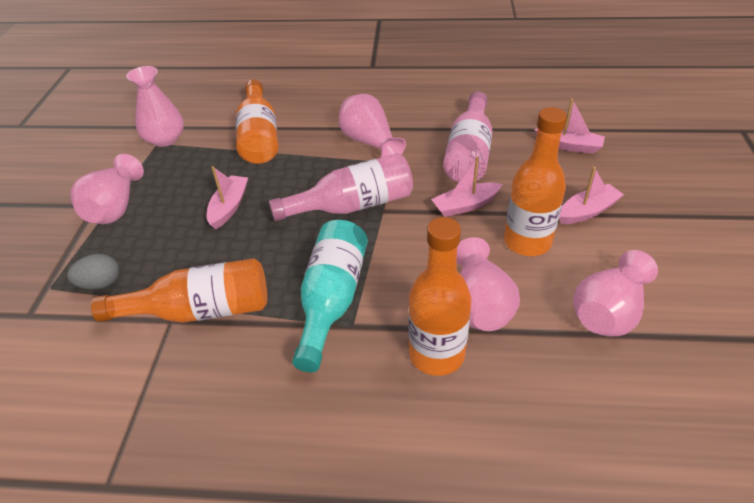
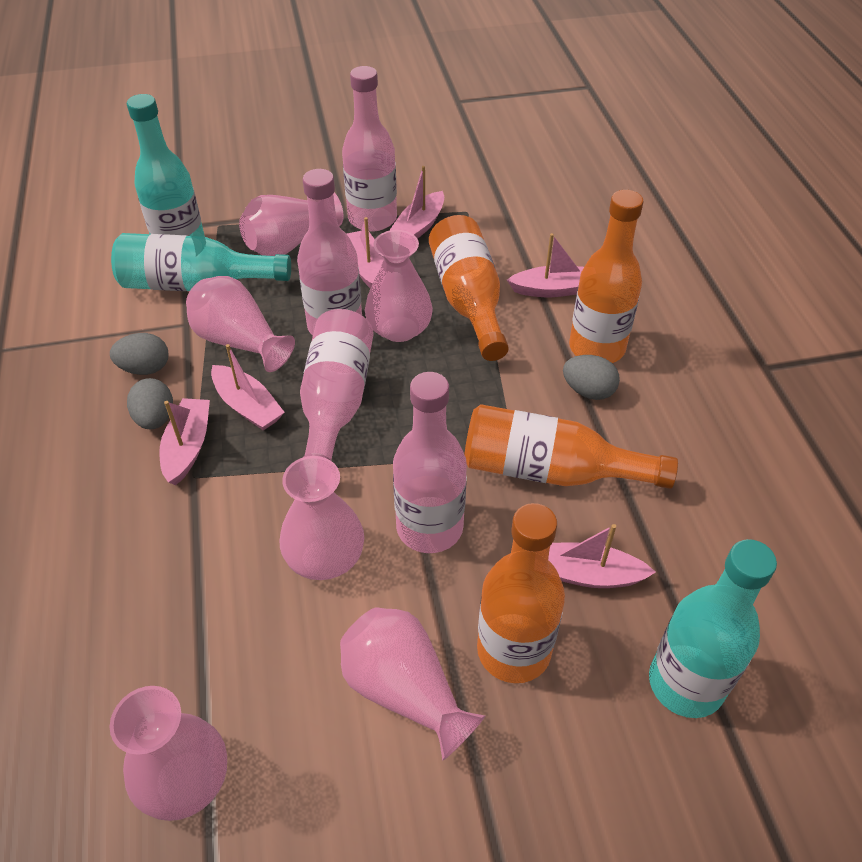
grey egg: [67,254,119,290] = 1 -> [110,333,169,375] [127,378,173,429] [563,355,620,400] = 3
pink boat: [207,166,248,229] [431,156,502,217] [534,99,605,154] [559,167,624,224] = 4 -> [159,398,210,485] [211,344,285,430] [347,217,384,289] [389,166,444,239] [507,233,584,297] [548,524,656,588] = 6
pink bottle: [269,153,413,221] [443,91,492,182] = 2 -> [297,169,362,336] [300,309,374,460] [342,66,397,232] [393,372,467,553] = 4
pink vase: [70,154,144,224] [126,66,184,147] [339,94,406,158] [456,237,520,331] [573,250,658,336] = 5 -> [110,686,227,821] [186,276,295,372] [239,193,344,256] [280,456,364,580] [340,607,485,761] [365,230,433,342] = 6
turquoise bottle: [292,220,368,372] = 1 -> [111,233,291,291] [127,94,205,237] [649,539,777,718] = 3

